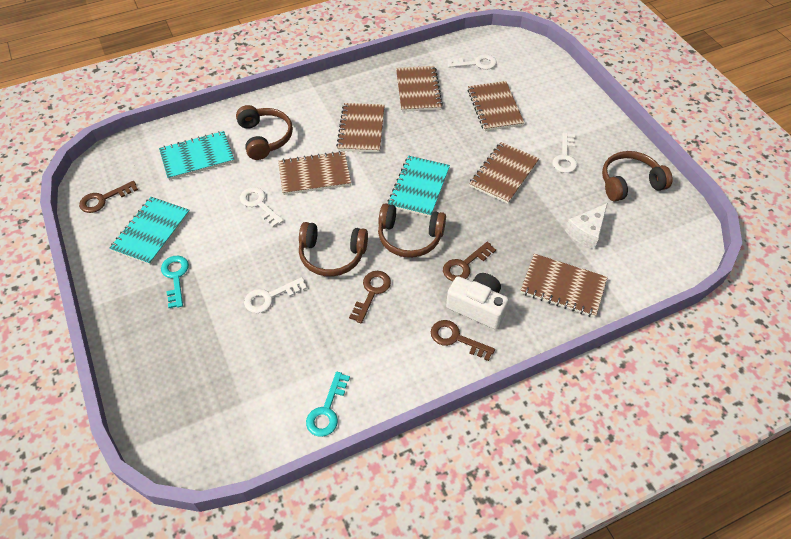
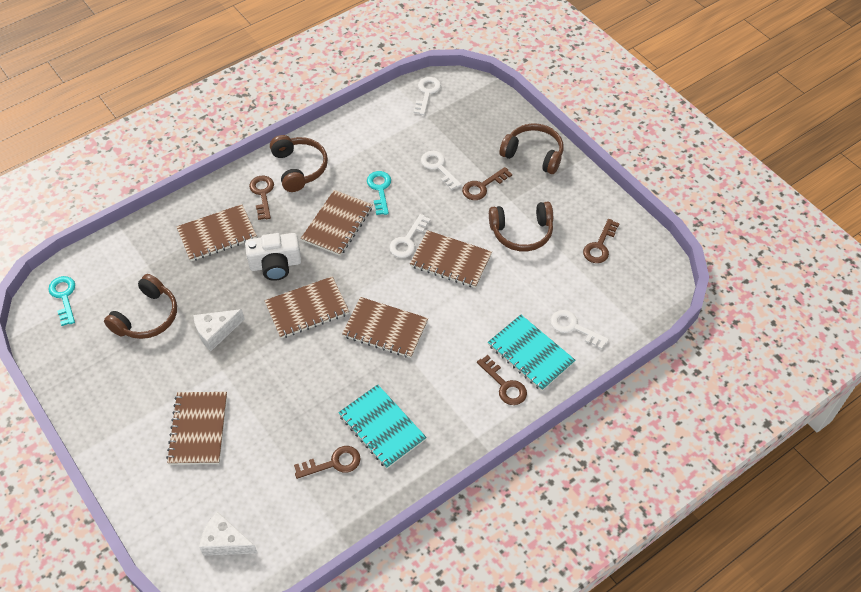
brown key: [79,181,138,213] [349,271,391,324] [431,320,495,361] [443,242,496,281] = 4 -> [249,176,274,220] [294,446,361,479] [462,167,512,200] [477,355,527,405] [583,219,620,263] = 5
turquoise notebook: [109,197,190,265] [159,131,235,180] [388,156,450,217] = 3 -> [338,384,427,469] [488,315,575,391] = 2
white cheese: [565,203,608,249] = 1 -> [193,309,245,351] [199,511,258,555] = 2

